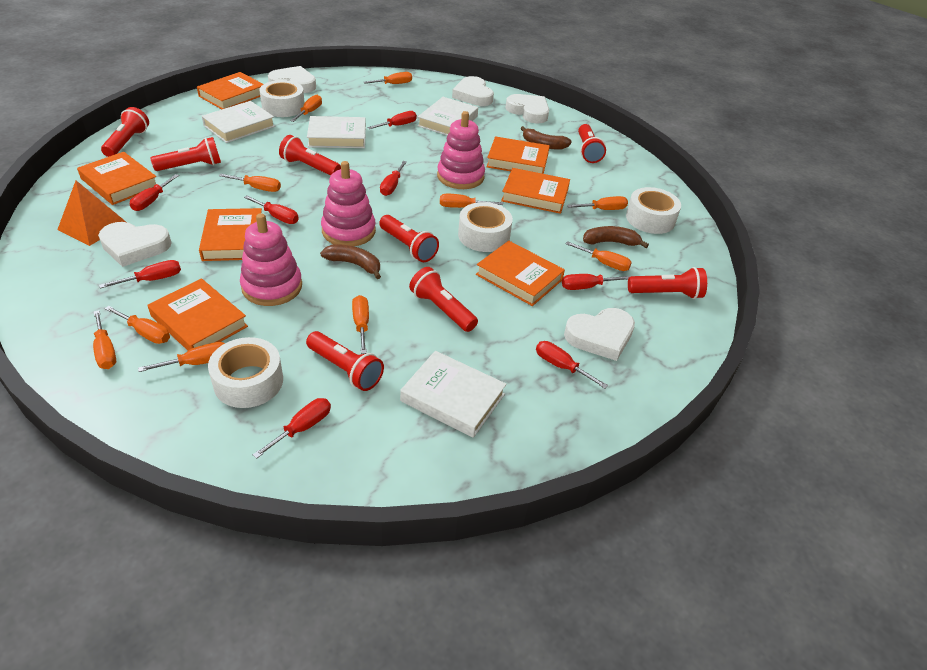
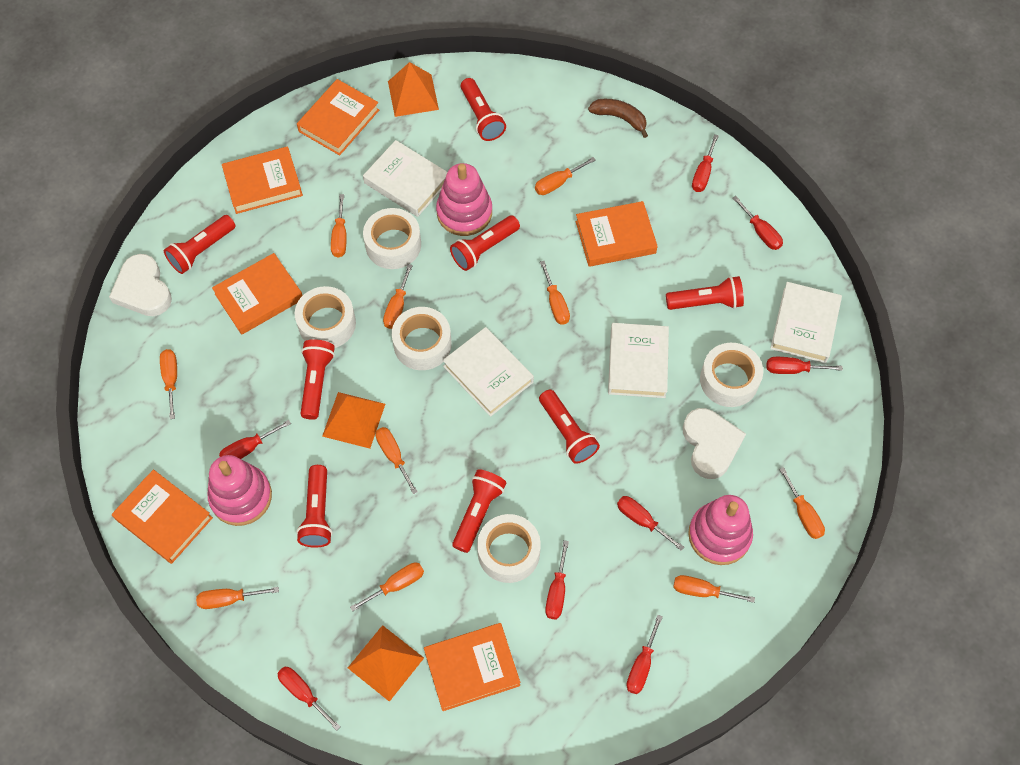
brown banana: [320,244,381,279] [521,126,572,150] [583,226,649,248] = 3 -> [588,99,648,138] = 1
orange book: [77,152,156,205] [148,278,248,351] [197,72,263,109] [199,208,262,261] [476,241,565,306] [486,136,550,174] [501,168,570,214] = 7 -> [112,469,213,564] [212,253,303,335] [222,146,303,214] [297,79,379,156] [424,623,520,711] [576,201,658,267] = 6
orange pyramid: [57,181,126,246] = 1 -> [322,392,385,449] [348,625,424,702] [388,62,439,117] = 3
white heart: [98,222,172,267] [268,66,316,93] [452,76,494,106] [505,94,549,124] [564,308,635,361] = 5 -> [109,254,172,316] [683,408,746,479] = 2
white tape: [208,337,283,408] [259,80,305,117] [458,202,513,252] [626,187,681,234] = 4 -> [295,286,356,348] [363,208,421,269] [392,307,451,370] [477,514,541,583] [700,343,763,407] = 5

